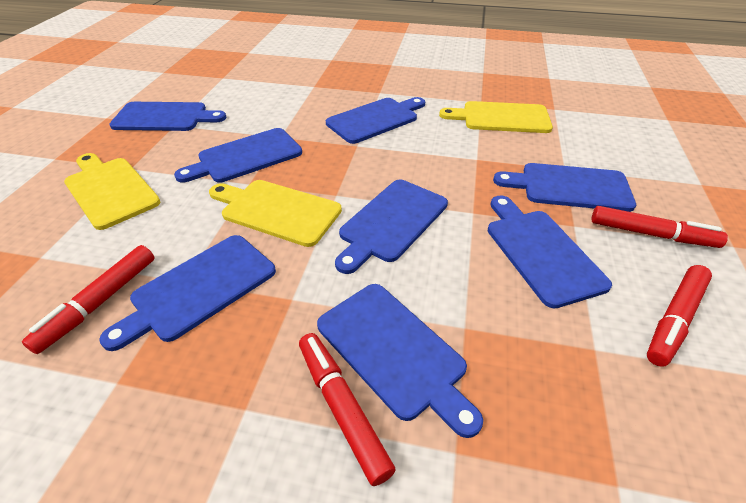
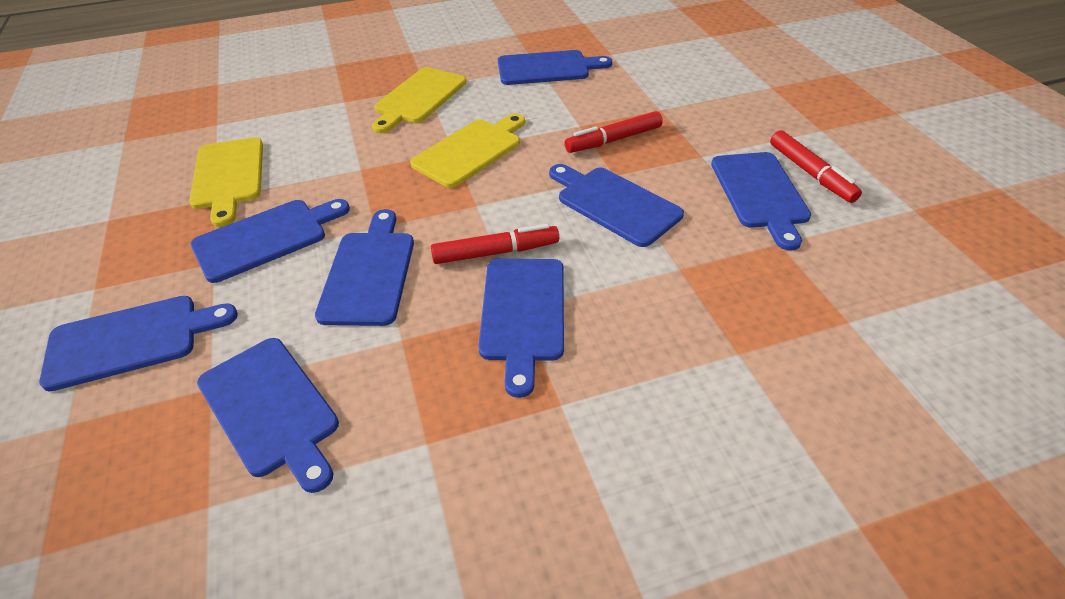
red marker: [22,245,154,354] [299,333,395,486] [592,206,728,248] [647,265,712,367] = 4 -> [431,224,559,264] [565,111,663,153] [770,130,862,203] = 3

